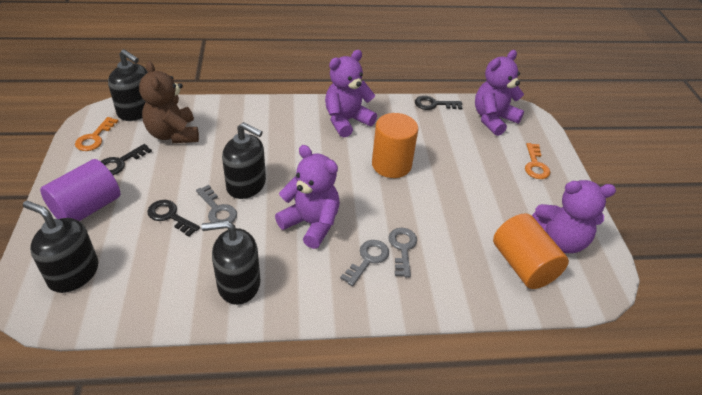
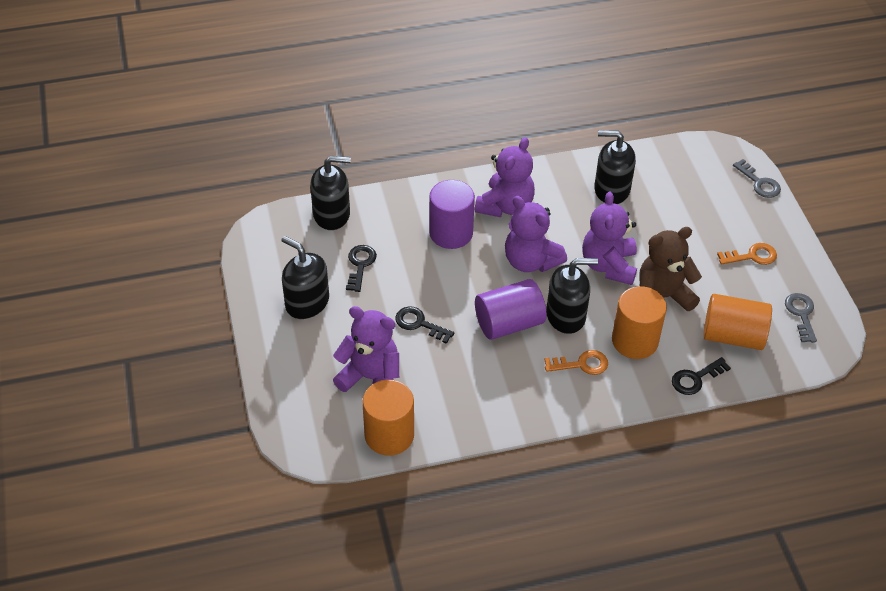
grey key: [196,185,237,223] [340,240,389,286] [388,228,417,277] = 3 -> [733,159,781,198] [785,293,817,343] = 2
orange cylinder: [372,113,418,178] [493,213,569,289] = 2 -> [362,380,414,456] [612,286,667,359] [703,294,772,350] = 3
purple cylinder: [40,159,120,221] = 1 -> [429,180,475,249] [475,279,547,340] = 2

